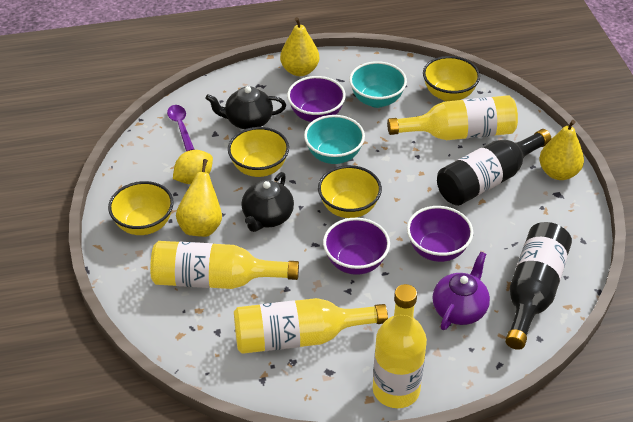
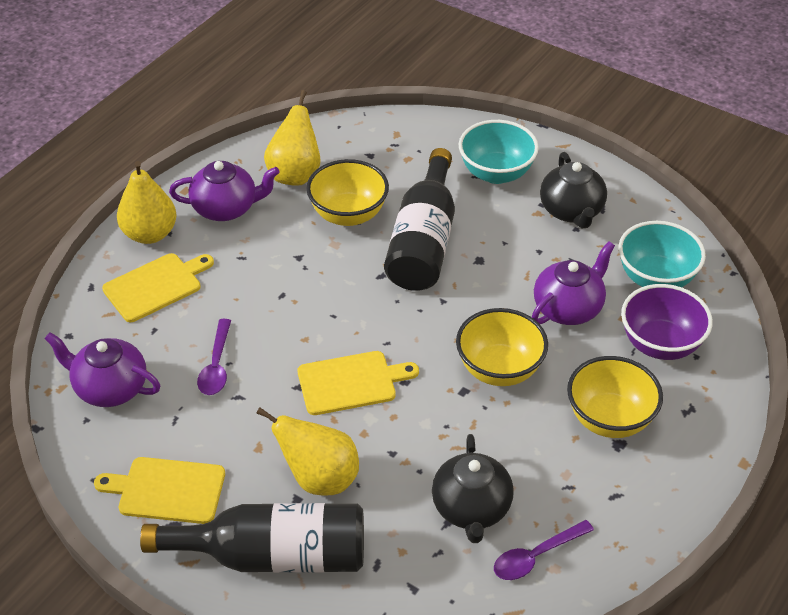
purple bowl: [287,76,346,122] [323,218,390,275] [407,206,473,262] = 3 -> [621,284,713,360] = 1
purple spoon: [167,105,195,152] = 1 -> [197,319,231,395] [494,520,594,580] = 2
purple teapot: [433,252,490,330] = 1 -> [44,332,160,407] [169,161,280,221] [532,241,615,325] = 3
yellow bottle: [150,241,299,289] [234,298,388,354] [373,284,427,408] [387,95,518,140] = 4 -> none = 0
yellow bowl: [108,181,174,235] [228,127,289,177] [318,165,382,218] [423,56,480,101] = 4 -> [306,159,389,226] [456,308,548,386] [567,356,663,438] = 3
yellow cutting board: none = 0 -> [94,457,225,524] [102,253,214,322] [298,351,419,415] = 3
yellow lemon: [173,150,213,184] = 1 -> none = 0

